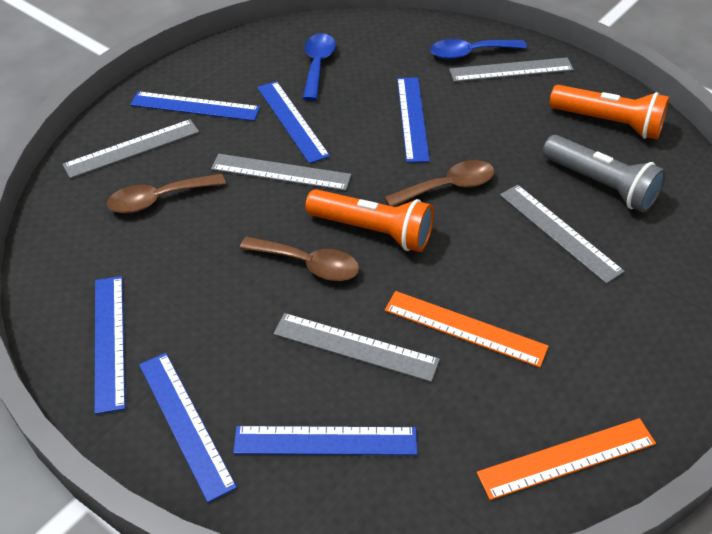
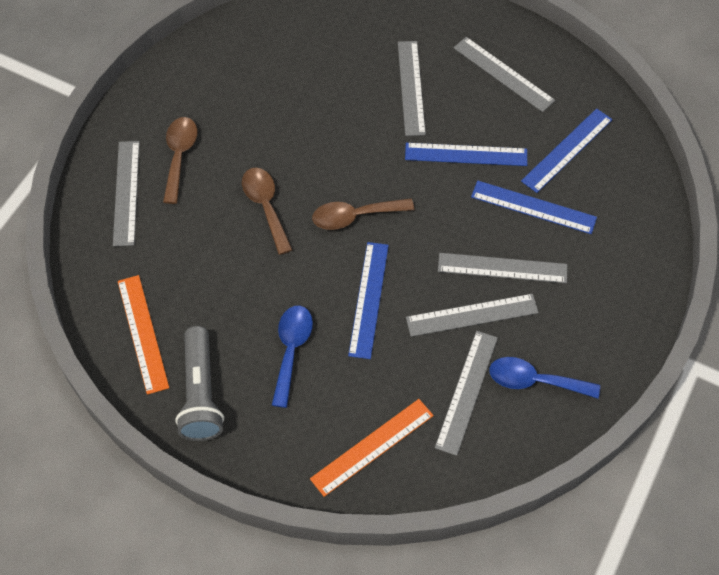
blue ruler: [95,276,125,414] [130,91,260,121] [139,353,237,503] [233,426,418,455] [257,81,330,164] [397,77,430,163] = 6 -> [348,242,389,359] [405,143,527,166] [471,181,597,234] [521,108,613,193] = 4
grey ruler: [63,119,199,179] [211,154,351,191] [273,313,440,382] [449,57,574,82] [500,185,625,284] = 5 -> [113,141,140,246] [398,41,426,136] [406,294,539,337] [435,331,498,456] [438,253,567,283] [454,37,555,112] = 6
orange flashlight: [305,189,434,252] [549,85,669,139] = 2 -> none = 0

